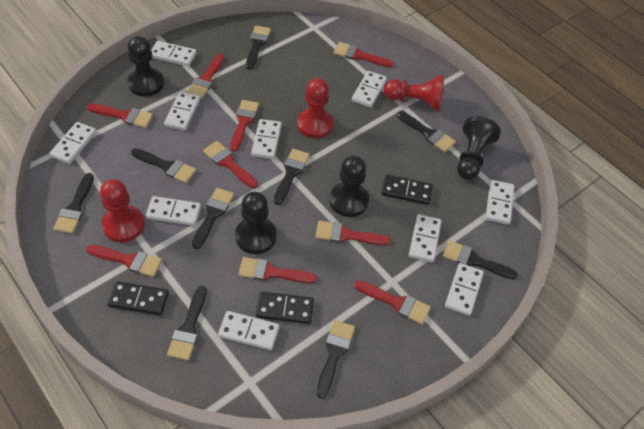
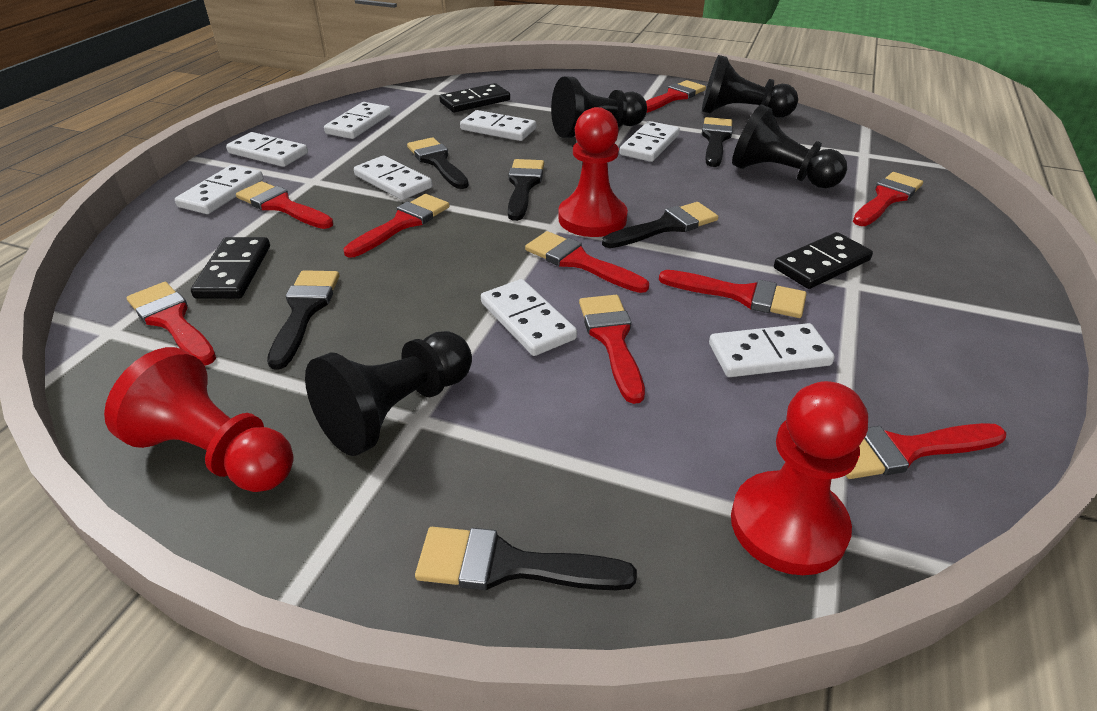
black brush: [53,173,94,234] [131,148,196,183] [167,286,207,360] [192,188,234,249] [246,26,271,69] [274,149,310,205] [317,320,355,399] [397,111,456,152] [443,240,518,279] = 9 -> [267,270,340,369] [407,137,469,189] [415,527,637,590] [508,159,544,221] [602,202,718,248] [702,117,733,167] = 6
white domino: [49,122,97,164] [146,196,201,226] [151,41,197,66] [164,92,200,131] [218,311,279,350] [251,119,282,159] [352,71,387,108] [409,214,442,262] [445,263,484,316] [485,180,514,225] = 10 -> [175,165,263,214] [226,132,308,167] [324,102,391,139] [354,156,432,200] [460,110,536,141] [481,279,577,356] [620,121,680,162] [709,323,835,377] = 8

